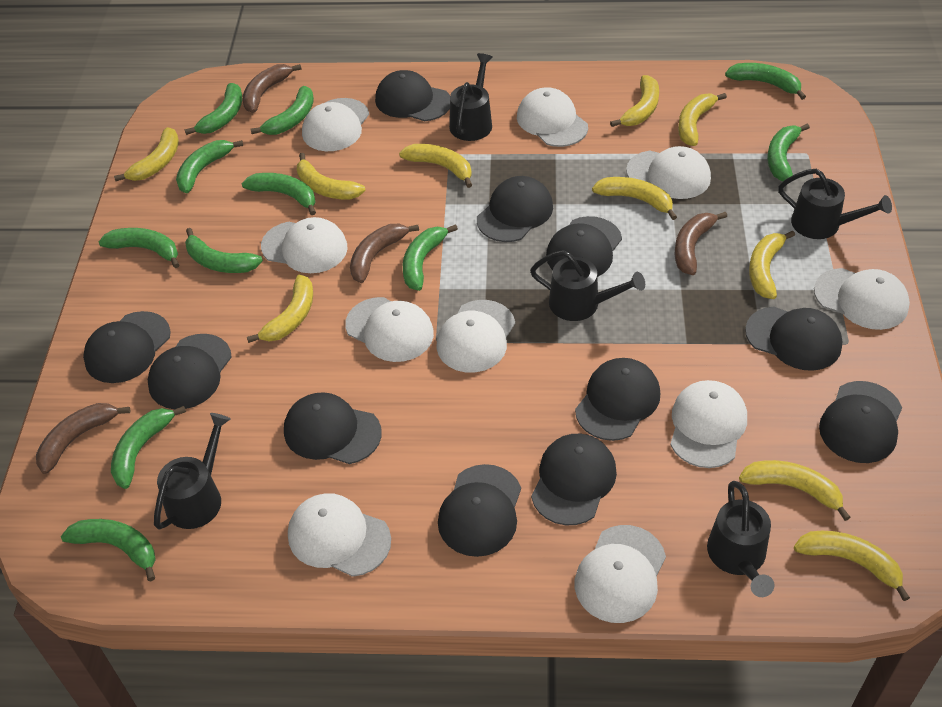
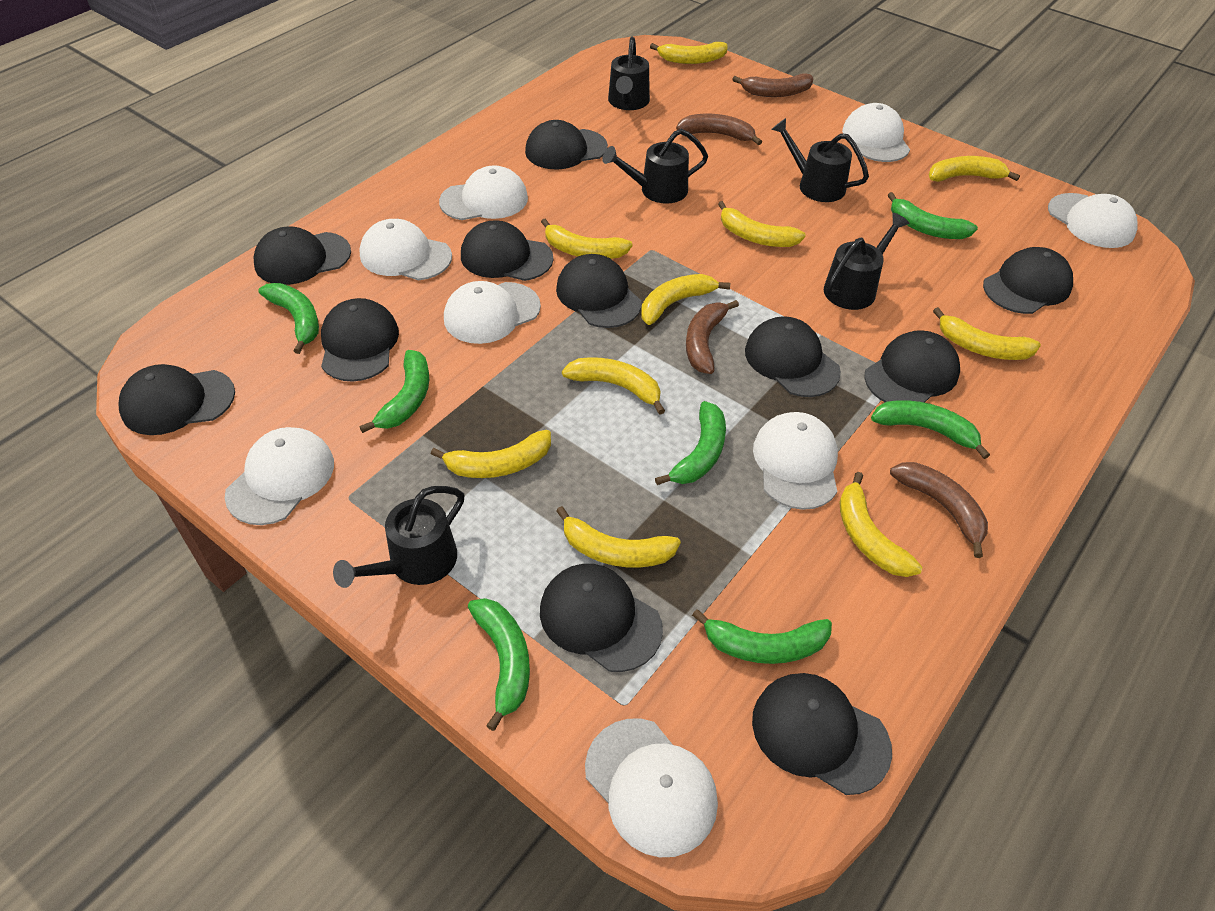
green banana: [61,519,156,582] [99,228,179,268] [111,406,186,489] [176,140,243,193] [185,83,242,135] [185,228,263,273] [242,173,316,215] [251,86,314,135] [403,224,458,291] [725,63,806,100] [767,123,810,181] = 11 -> [258,283,319,354] [359,350,429,433] [468,598,530,731] [655,401,726,485] [692,609,832,664] [871,400,990,459] [888,192,978,239] = 7
white cap: [261,217,347,273] [288,493,391,577] [302,98,369,151] [345,297,434,362] [436,300,515,372] [517,87,588,147] [575,525,666,623] [626,146,711,199] [670,380,747,468] [814,268,910,330] = 10 -> [225,427,334,525] [359,219,452,280] [439,165,528,220] [444,281,541,344] [585,719,718,857] [753,412,838,510] [842,103,910,162] [1048,193,1137,248] = 8

